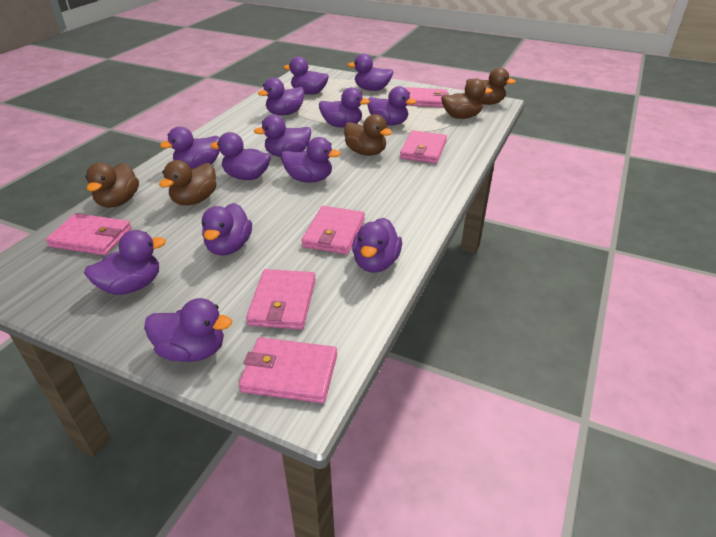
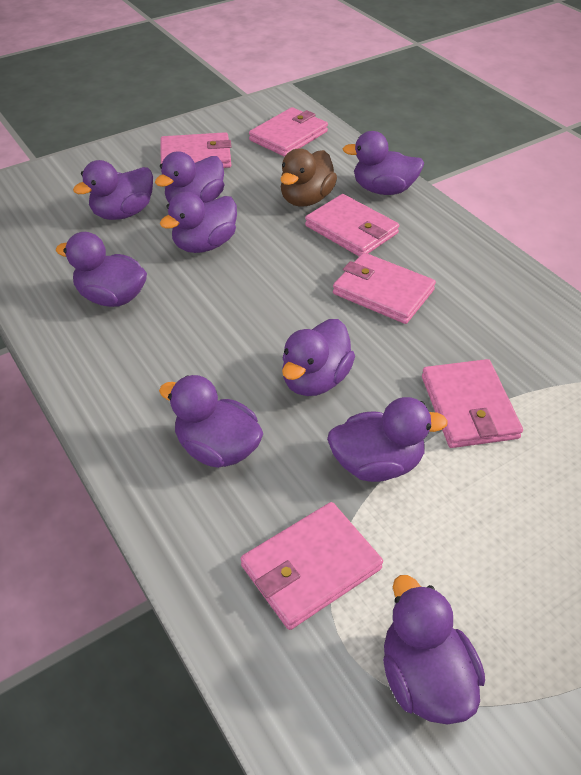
brown duck: [85,162,139,208] [159,160,217,205] [344,114,392,156] [441,78,493,119] [466,67,516,105] = 5 -> [280,149,337,207] = 1
purple duck: [84,230,166,295] [144,298,232,362] [160,126,220,169] [202,203,252,256] [211,132,271,180] [254,115,311,157] [258,78,305,115] [281,137,341,183] [283,56,329,95] [319,87,370,128] [348,54,393,91] [352,218,402,273] [367,86,416,126] = 13 -> [56,232,147,307] [73,160,153,220] [155,151,224,203] [159,375,263,468] [160,192,237,253] [282,319,355,396] [327,397,448,482] [343,131,424,195] [383,575,485,724] = 9

